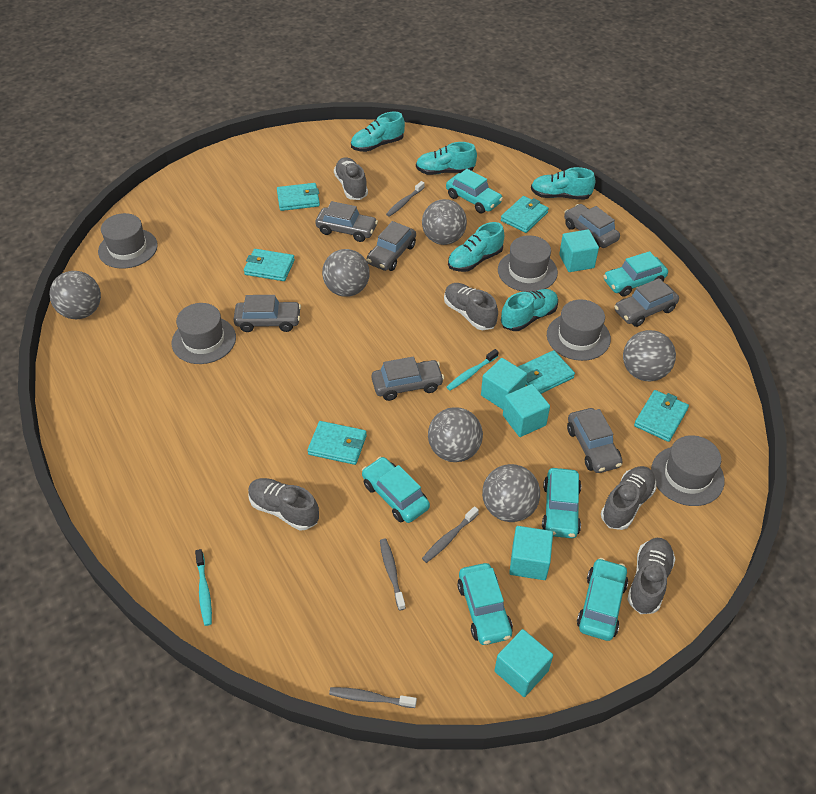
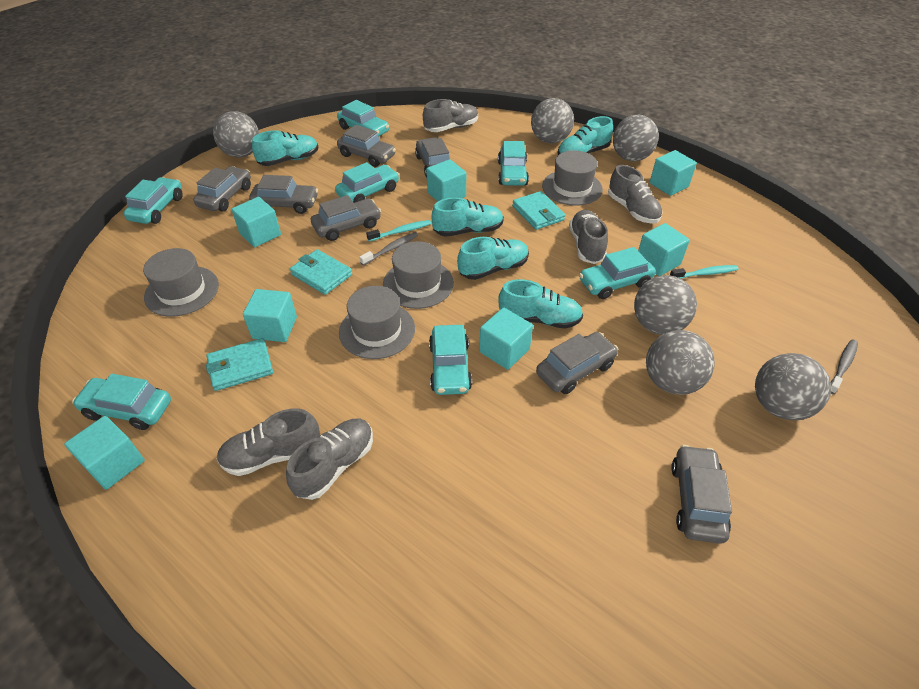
grey hat: [98,213,158,269] [172,303,236,364] [498,235,558,292] [547,299,611,361] [651,435,725,506] = 5 -> [143,248,219,317] [339,286,415,359] [383,241,454,309] [542,150,603,206] = 4
grey toothbrush: [329,687,417,708] [380,539,406,611] [386,181,425,217] [422,506,479,563] = 4 -> [359,232,418,266] [831,339,858,394] = 2
turquoise car: [362,457,430,523] [446,169,503,214] [457,563,513,645] [542,468,581,538] [577,558,628,641] [603,251,668,297] = 6 -> [72,374,171,430] [123,177,183,224] [335,162,399,203] [337,100,389,137] [429,325,472,395] [498,141,529,186] [579,247,656,299] = 7
turquoise cube: [481,358,527,409] [495,629,553,697] [503,384,550,437] [509,526,553,580] [559,229,599,272] = 5 -> [64,416,145,490] [231,197,281,247] [243,289,297,342] [426,159,466,202] [479,307,533,370] [638,223,690,276] [650,150,697,196] = 7
turquoise wallet: [244,249,295,281] [277,183,320,211] [307,421,367,465] [501,196,549,233] [518,350,575,394] [634,390,689,442] = 6 -> [206,338,273,391] [290,249,352,295] [512,191,565,230] = 3

